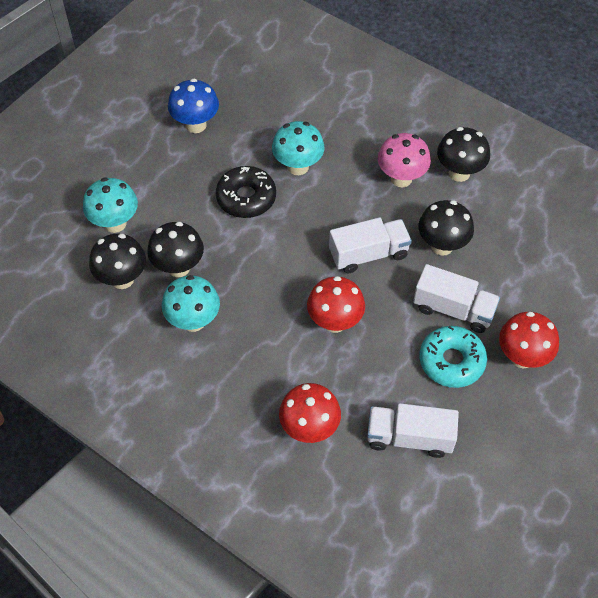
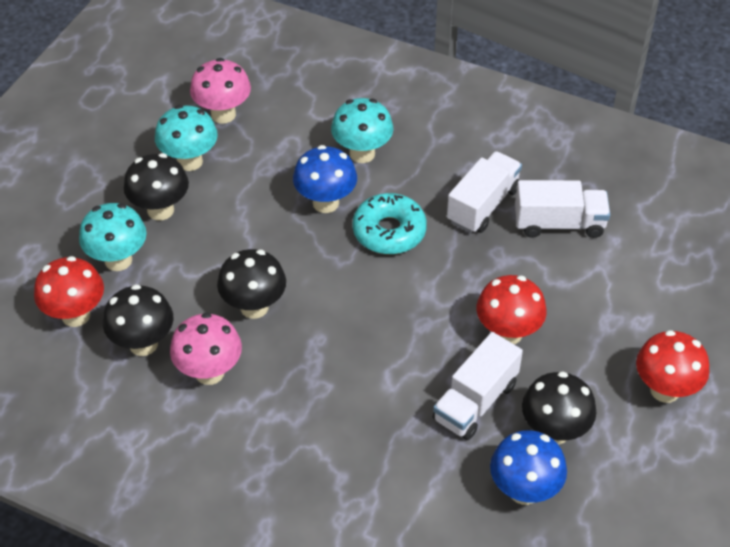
black donut: [216,166,276,218] = 1 -> none = 0
blue mushroom: [168,79,219,133] = 1 -> [293,145,357,213] [490,430,567,505] = 2
pink mushroom: [378,133,431,187] = 1 -> [170,313,242,385] [190,58,251,124] = 2

